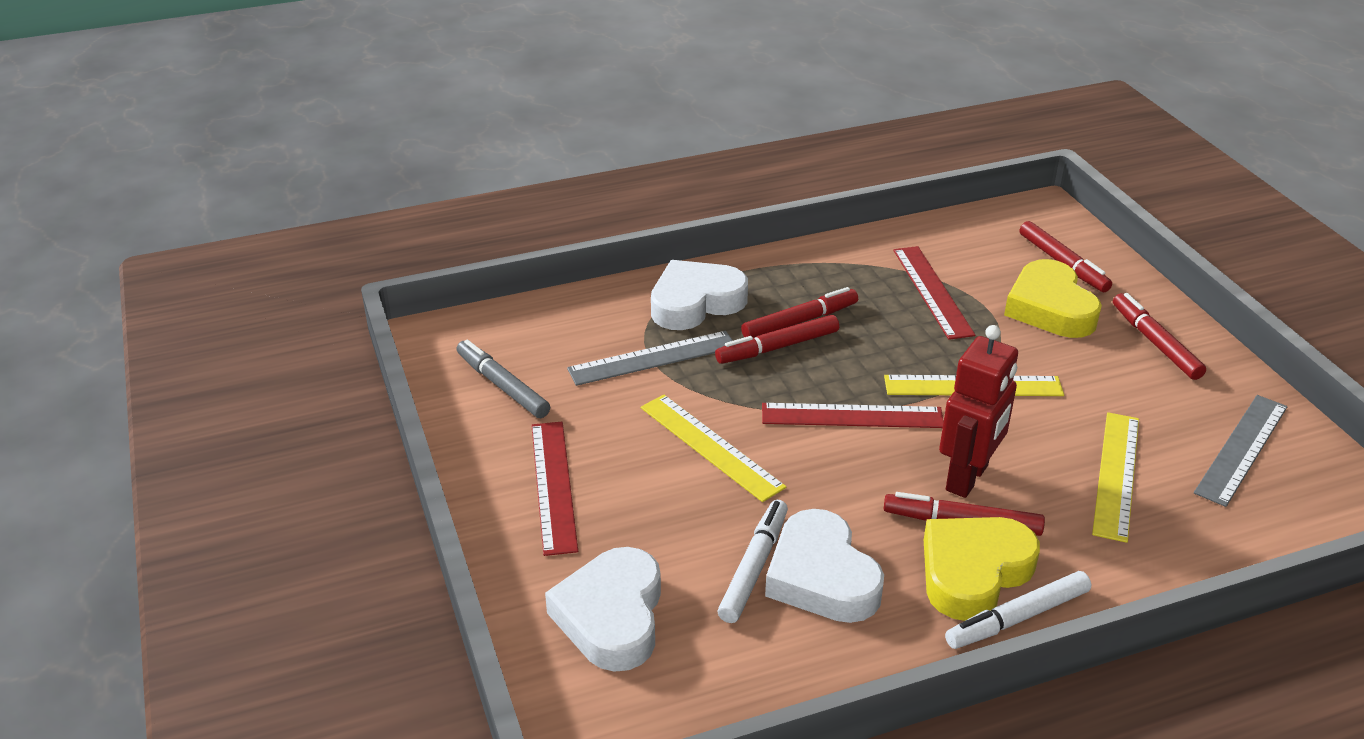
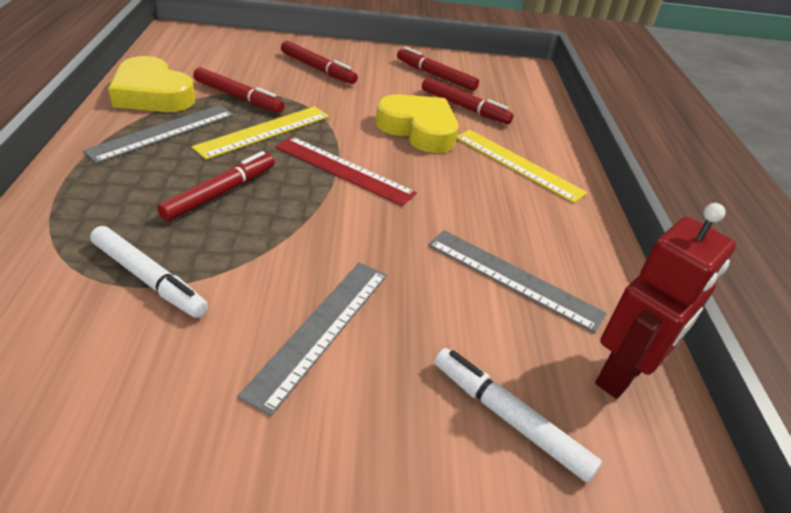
grey marker: [456,339,550,418] = 1 -> none = 0
grey ruler: [567,331,733,386] [1194,395,1288,507] = 2 -> [82,105,234,164] [237,262,387,416] [428,230,607,333] = 3
red ruler: [531,422,578,556] [762,403,944,428] [893,246,975,340] = 3 -> [275,137,417,206] = 1
white heart: [545,547,661,672] [651,260,748,330] [765,509,884,623] = 3 -> none = 0
yellow ruler: [641,394,786,502] [884,375,1064,396] [1092,412,1139,543] = 3 -> [192,106,329,159] [456,130,588,203] = 2

